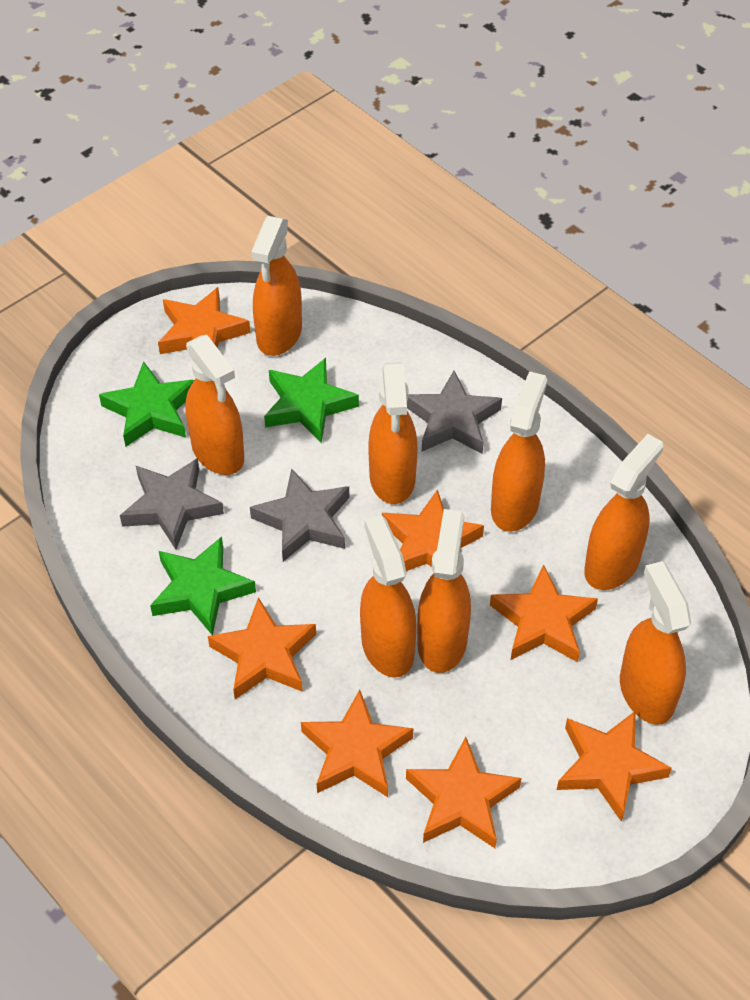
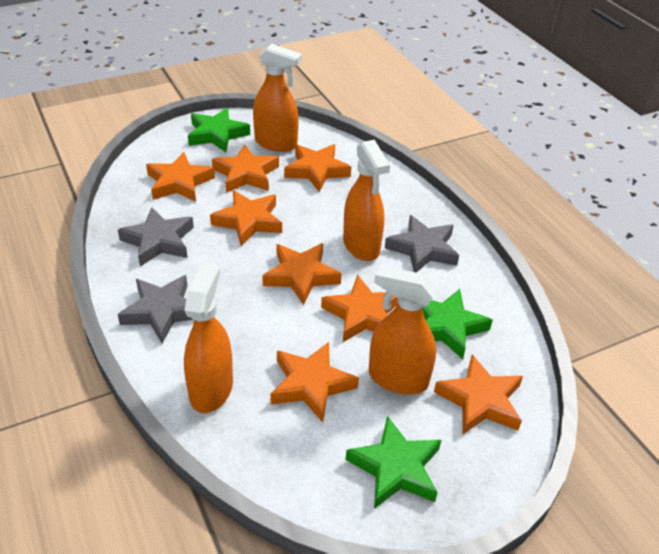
orange spray bottle: [185,335,244,475] [251,216,302,356] [360,515,417,678] [369,362,417,504] [417,509,471,673] [491,371,547,532] [584,434,663,590] [620,561,691,725] = 8 -> [184,262,233,413] [253,44,302,152] [343,140,390,261] [369,265,437,395] = 4
orange star: [158,287,251,354] [208,597,316,699] [301,690,413,797] [382,489,484,571] [406,737,521,848] [490,565,598,662] [557,711,672,822] = 7 -> [146,152,215,202] [210,190,282,246] [212,144,279,193] [262,243,342,305] [270,342,359,422] [284,144,351,192] [321,275,398,342] [434,355,523,434] = 8

